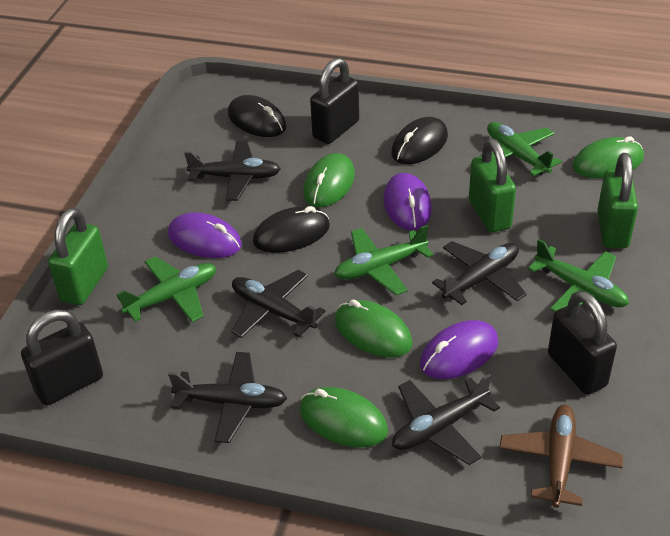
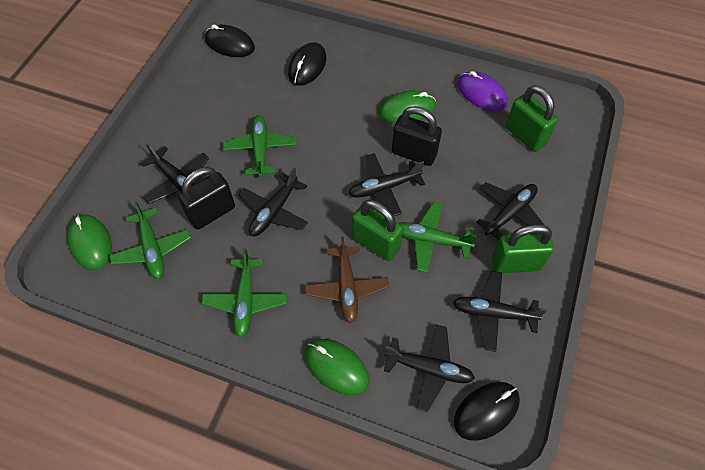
black padlock: [21,310,103,406] [310,58,359,144] [548,291,617,395] = 3 -> [178,167,235,229] [392,106,442,166] = 2
black plane: [168,352,287,443] [184,141,281,201] [231,270,325,338] [392,374,500,465] [432,241,526,305] = 5 -> [141,143,209,204] [238,167,308,236] [349,153,425,216] [384,324,475,412] [453,271,547,352] [476,182,544,240] = 6
green mouse: [300,387,388,448] [303,153,355,207] [335,300,412,357] [572,136,644,178] = 4 -> [67,215,112,270] [305,339,369,395] [379,90,436,123] = 3
purple mouse: [168,212,242,258] [383,173,432,230] [420,320,498,379] = 3 -> [457,71,508,111] = 1

